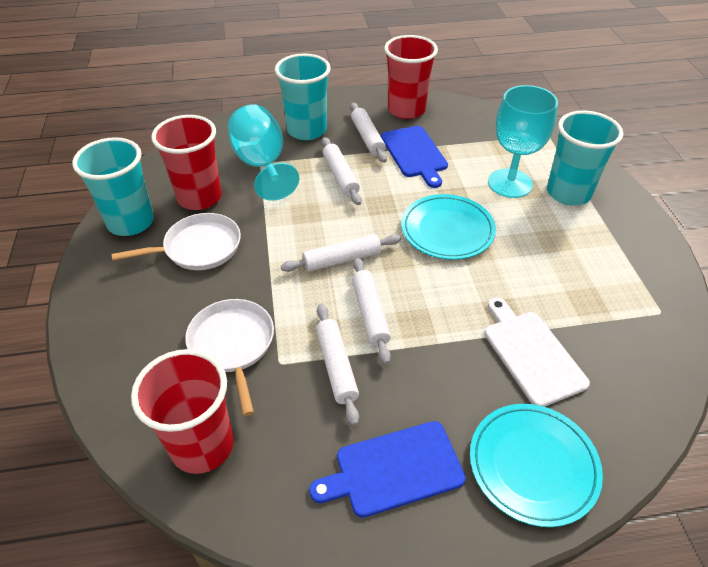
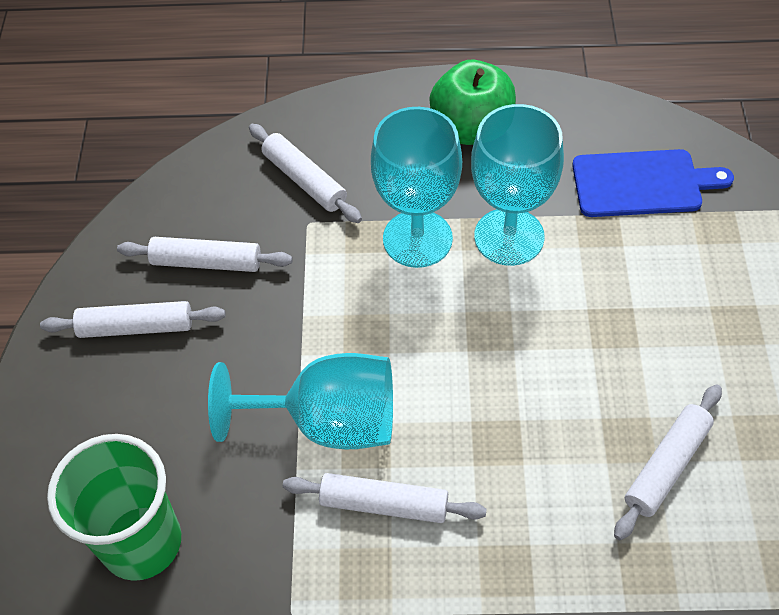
blue cutting board: [309,421,466,518] [381,126,448,188] = 2 -> [572,149,734,217] = 1
green apple: none = 0 -> [429,60,516,145] = 1
green cup: none = 0 -> [47,434,181,581] = 1
red cup: [131,349,234,474] [151,115,222,210] [384,35,438,119] = 3 -> none = 0
turquoise cup: [72,137,154,236] [275,53,331,140] [547,111,623,205] = 3 -> none = 0
turquoise goblet: [228,105,299,201] [488,85,558,198] = 2 -> [208,353,393,449] [371,107,462,268] [471,104,564,266] = 3
turquoise plate: [401,194,496,260] [470,404,603,527] = 2 -> none = 0
white cutting board: [484,297,590,407] = 1 -> none = 0
white pan: [112,213,241,270] [185,299,274,416] = 2 -> none = 0

